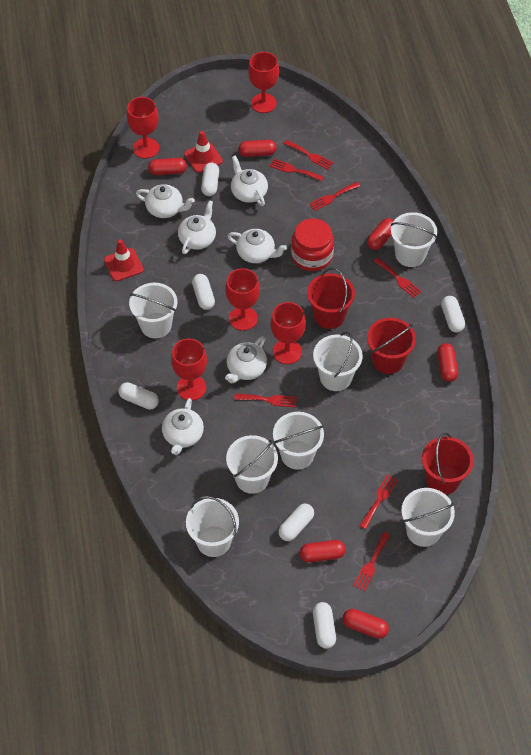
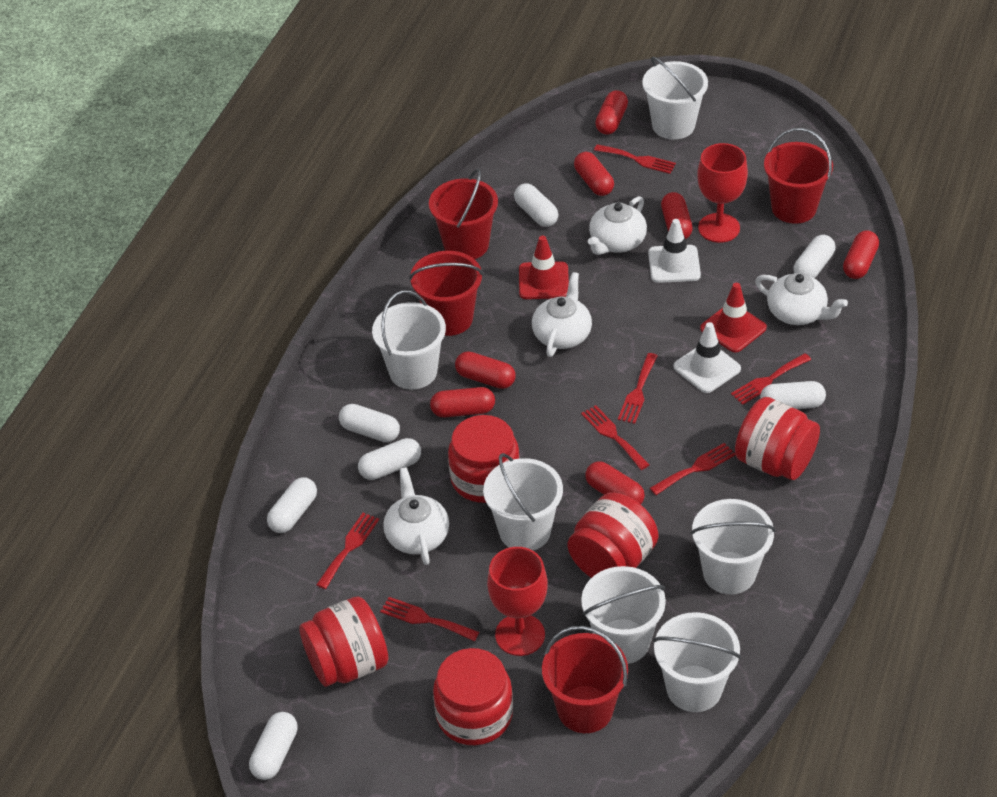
red bucket: [307,268,355,329] [367,318,416,374] [422,432,474,495] = 3 -> [409,251,484,336] [429,169,498,259] [542,626,628,733] [764,128,833,224] = 4
red capsule: [148,158,187,175] [238,140,277,157] [300,540,346,562] [343,609,389,639] [367,218,394,250] [437,343,458,382] = 6 -> [430,387,495,417] [455,351,516,389] [574,152,614,196] [585,461,645,504] [595,90,628,135] [661,192,693,239] [843,230,879,279] = 7
red goblet: [127,97,159,158] [171,338,207,401] [225,268,260,331] [248,52,279,113] [271,302,306,364] = 5 -> [487,547,548,656] [697,143,748,243] = 2
red jar: [291,218,334,271] = 1 -> [299,596,388,687] [433,648,513,745] [448,415,520,503] [568,493,658,578] [735,397,820,480] = 5
white bucket: [129,283,177,338] [186,496,239,557] [226,435,278,494] [273,412,324,470] [313,331,363,391] [391,212,437,267] [401,488,455,547] = 7 -> [372,290,446,390] [483,453,563,551] [581,566,666,664] [642,57,708,140] [653,612,741,712] [690,499,776,595] = 6
white capsule: [119,382,159,410] [192,274,215,310] [201,163,219,196] [278,504,314,541] [313,602,336,649] [441,296,465,333] = 6 -> [249,712,298,780] [267,477,317,533] [339,404,400,442] [358,438,421,480] [514,183,559,227] [760,381,826,409] [794,235,835,278] = 7
white teapot: [136,184,195,218] [162,398,204,455] [178,200,216,254] [225,336,267,383] [228,229,287,263] [231,155,268,206] = 6 -> [383,467,449,565] [532,272,592,357] [588,196,647,255] [755,273,848,325] = 4
white traffic cone: none = 0 -> [648,219,701,283] [673,322,741,393] = 2

